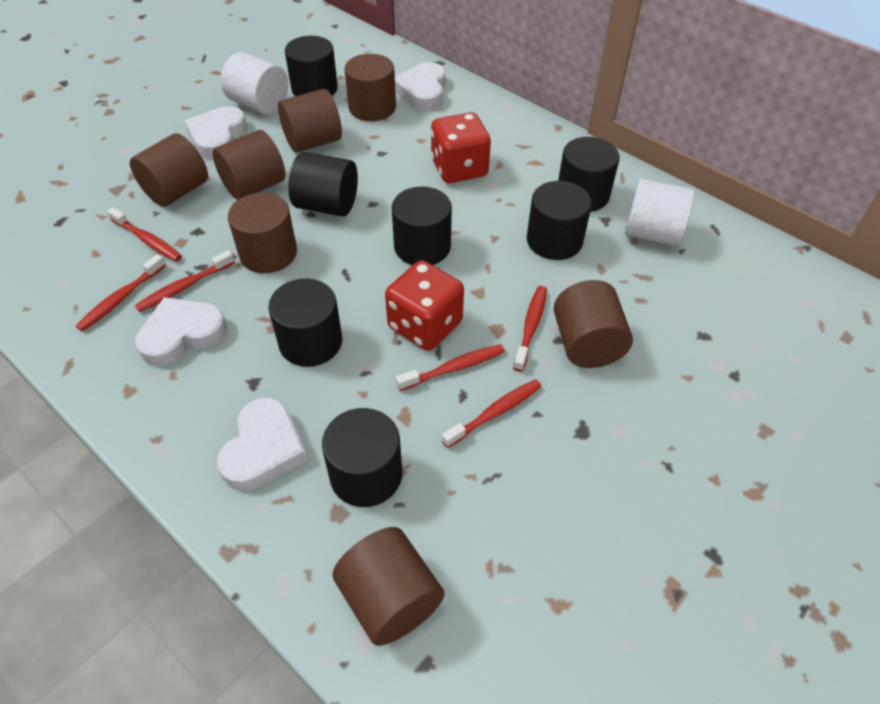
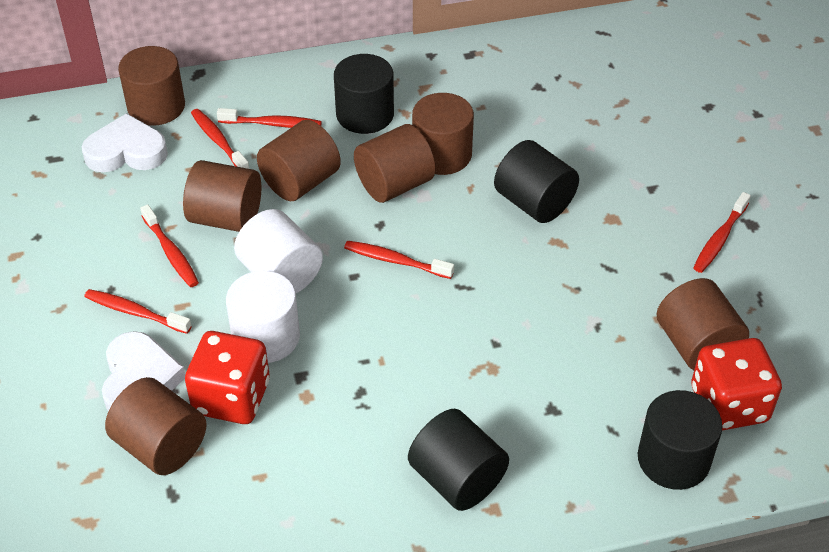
black cylinder: [268,279,342,367] [285,36,338,96] [288,152,358,217] [322,408,402,507] [392,186,452,265] [527,181,592,260] [558,137,619,212] = 7 -> [334,54,394,134] [408,409,509,511] [494,140,579,223] [638,390,722,490] = 4
white heart: [135,297,228,366] [185,106,247,159] [217,397,308,491] [395,62,446,110] = 4 -> [82,113,168,172] [102,331,185,411] = 2

